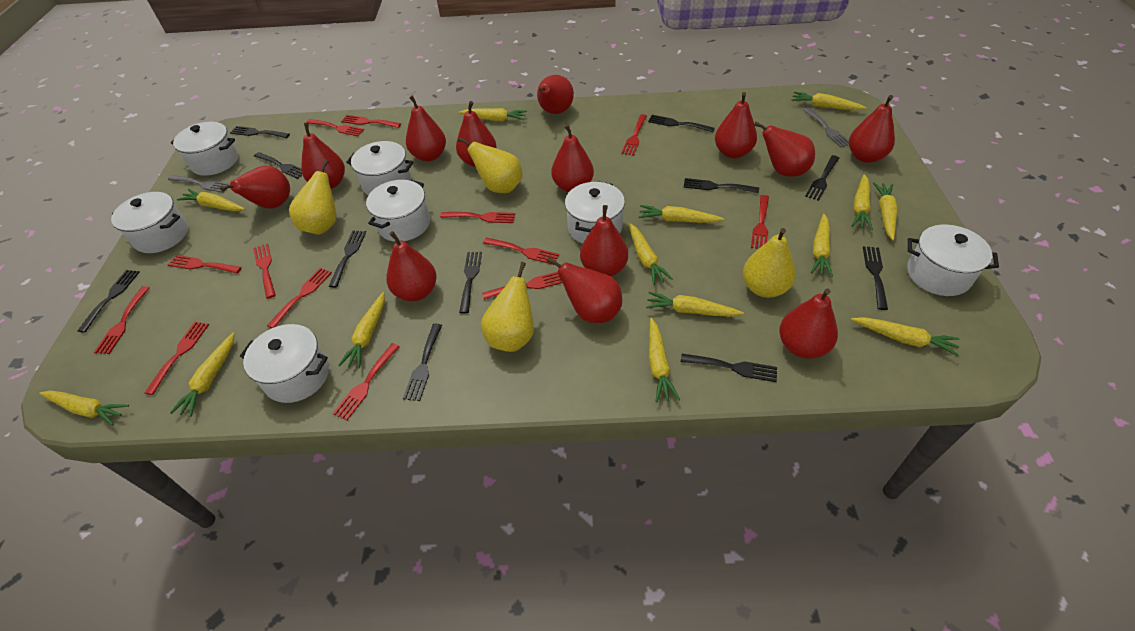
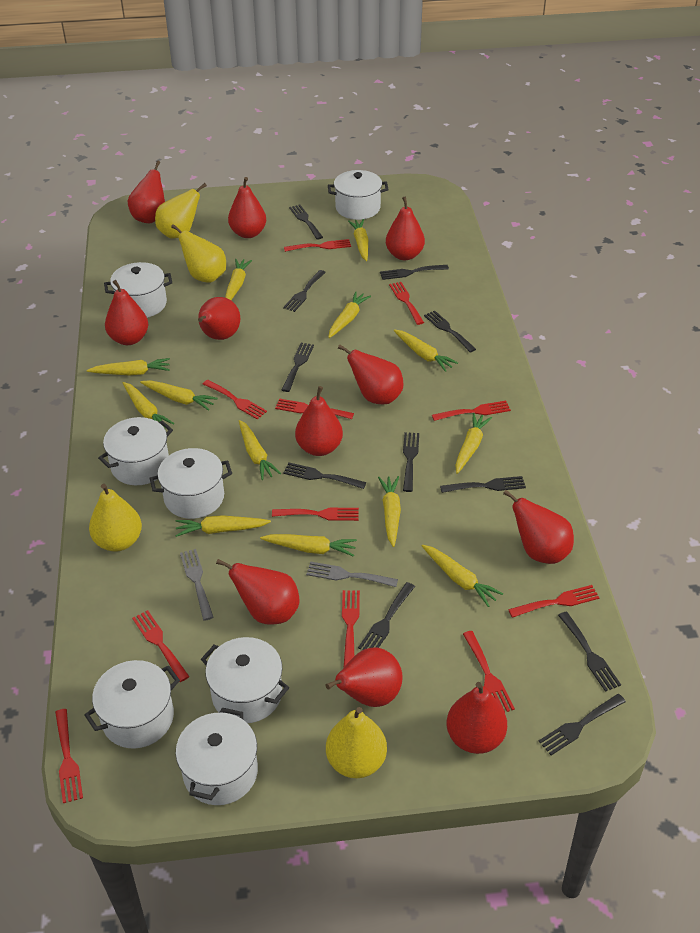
red fork: [94,286,150,354] [145,322,209,395] [168,255,242,274] [253,243,276,299] [267,268,332,328] [306,119,364,136] [332,343,400,421] [341,115,401,128] [440,212,515,223] [482,272,562,300] [483,238,559,265] [621,114,647,156] [751,195,769,249] = 13 -> [55,709,83,803] [132,610,190,682] [203,380,267,419] [272,508,359,521] [275,398,354,419] [284,239,351,252] [342,590,360,667] [389,282,424,325] [432,401,511,421] [463,631,515,712] [508,585,600,618] = 11
red pear: [220,166,290,209] [301,123,345,189] [386,231,437,301] [406,95,446,161] [456,101,497,167] [537,75,574,114] [546,257,622,323] [551,124,594,192] [580,205,628,276] [715,92,757,159] [754,122,815,177] [779,289,838,359] [849,95,895,163] = 13 -> [105,280,148,345] [128,161,165,223] [198,297,240,340] [216,559,299,625] [228,177,266,238] [295,386,343,456] [326,647,403,707] [338,344,403,405] [386,196,425,260] [447,682,507,754] [503,490,574,564] = 11
yellow carrot: [39,390,129,425] [170,333,235,417] [177,189,245,211] [338,292,385,368] [458,108,527,121] [628,223,673,285] [639,205,724,223] [646,292,744,317] [649,318,680,402] [792,92,867,110] [811,214,833,277] [851,317,959,356] [852,174,873,230] [873,182,897,240] = 14 -> [87,358,170,376] [123,382,174,429] [140,380,218,411] [175,515,271,537] [225,259,252,300] [239,420,281,480] [260,534,357,557] [328,291,371,338] [348,219,368,261] [378,476,401,547] [393,329,458,372] [422,545,503,607] [455,413,492,474] = 13

